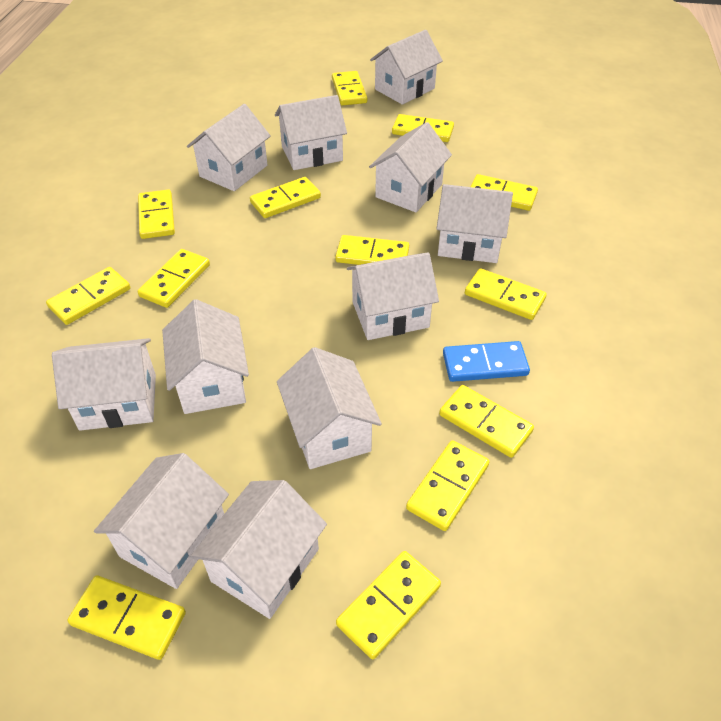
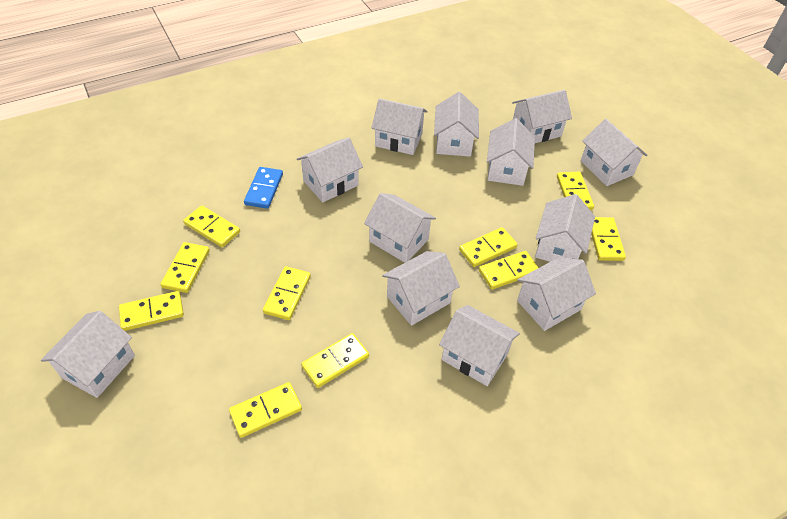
white house: [52,338,156,431] [94,453,229,589] [162,299,249,414] [187,104,271,191] [190,480,327,619] [275,95,347,170] [277,347,382,469] [347,252,439,340] [369,122,452,212] [370,30,443,105] [436,184,513,263] = 11 -> [41,311,135,398] [297,137,363,202] [364,193,436,263] [372,98,428,155] [382,251,460,326] [434,92,479,157] [439,305,520,386] [487,118,535,186] [512,90,572,143] [517,257,596,331] [535,194,595,262] [581,119,648,186] = 12
yellow domino: [46,267,130,325] [68,575,186,660] [138,190,175,239] [138,249,210,308] [250,177,321,218] [332,71,367,106] [335,235,409,265] [336,551,441,659] [392,114,454,142] [406,440,490,531] [439,385,534,458] [465,268,547,320] [471,174,538,211] = 13 -> [119,291,184,331] [160,242,210,293] [183,206,240,247] [229,382,302,438] [263,266,311,320] [301,333,369,388] [459,227,518,267] [479,251,539,290] [557,172,594,210] [591,217,626,261] = 10

